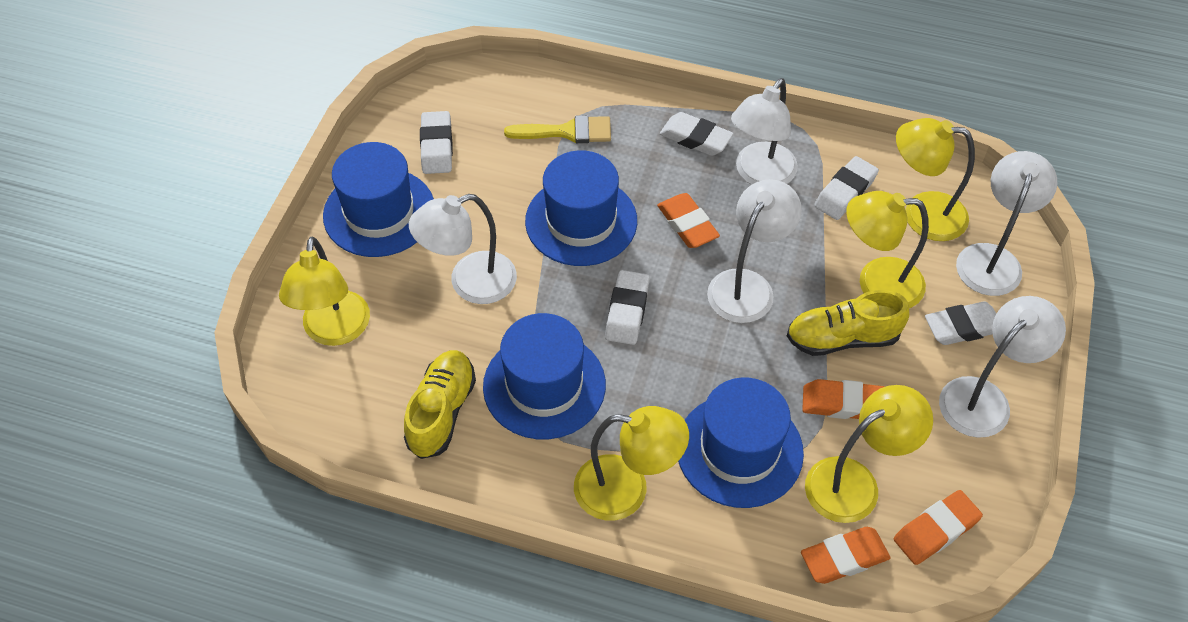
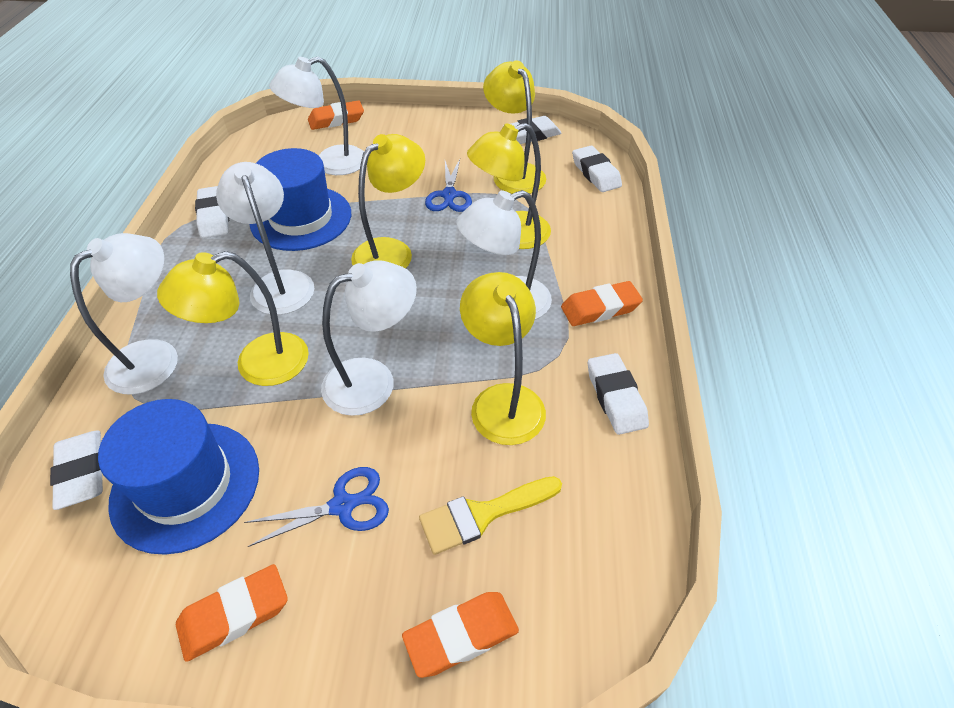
blue hat: [323,142,434,257] [483,313,606,439] [525,151,637,266] [678,378,804,508] = 4 -> [98,399,259,555] [250,148,351,251] = 2
blue scissors: none = 0 -> [244,467,389,547] [425,159,472,212] = 2
yellow shoe: [404,350,476,459] [787,290,909,356] = 2 -> none = 0

